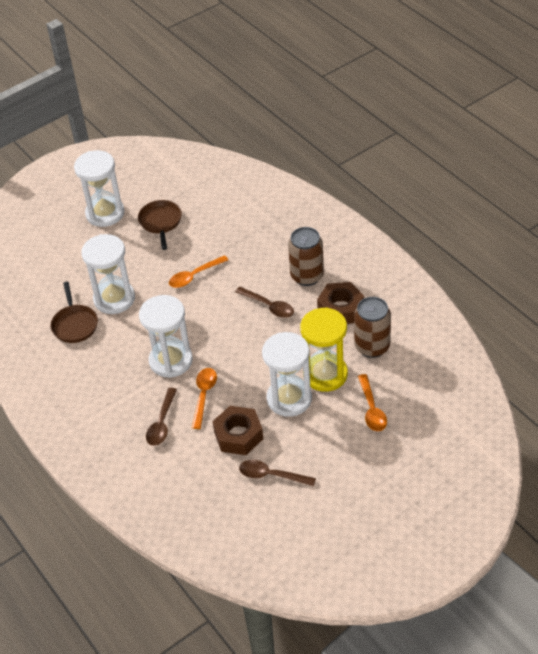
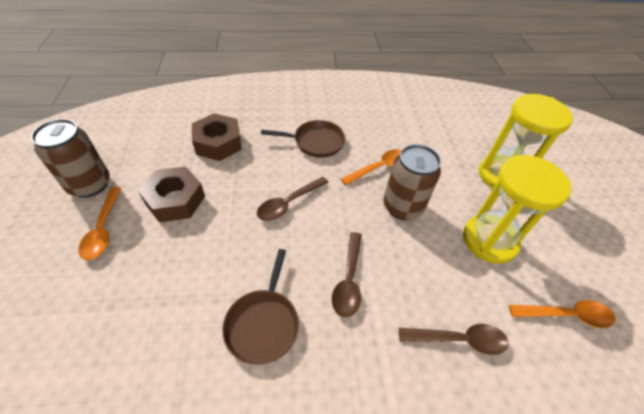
white hourglass: [74,150,125,227] [81,234,135,314] [139,295,193,378] [262,332,312,417] = 4 -> none = 0
yellow hourglass: [300,307,348,392] = 1 -> [463,155,571,264] [479,94,573,188] = 2

